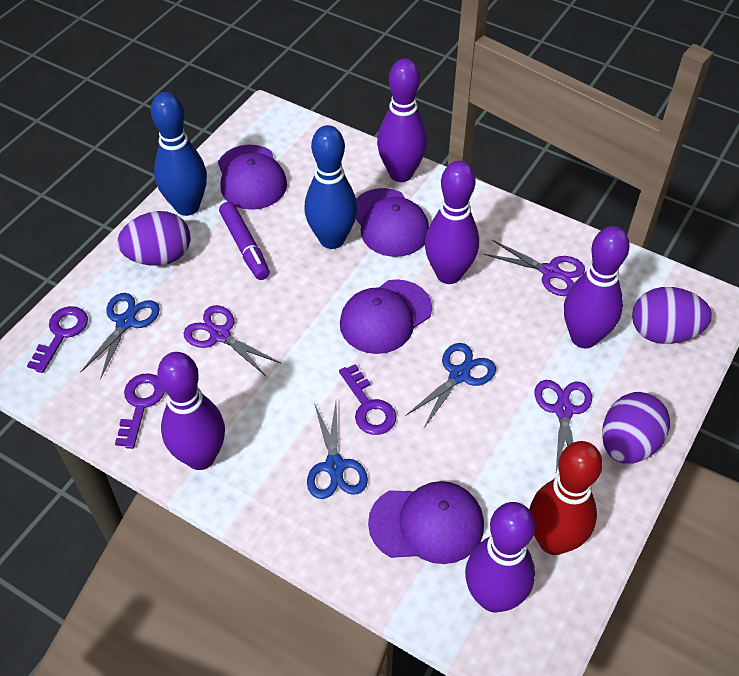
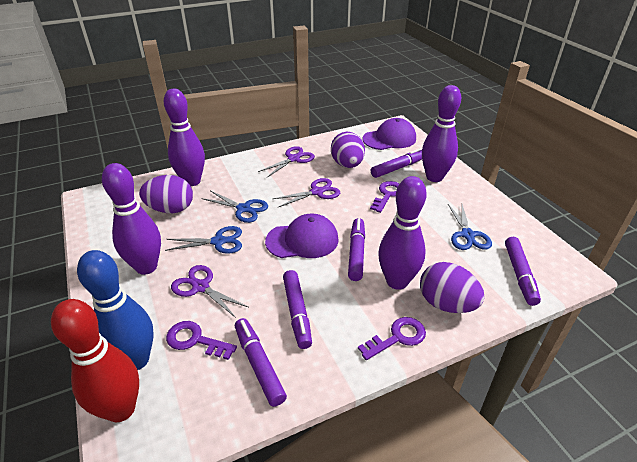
blue bowling pin: [151,92,207,216] [304,125,357,249] = 2 -> [77,250,153,370] = 1
purple bowling pin: [157,352,225,470] [377,58,427,182] [425,161,479,284] [465,502,535,612] [564,226,630,348] = 5 -> [102,163,161,275] [164,89,205,186] [378,176,427,290] [422,85,461,182] = 4
purple cap: [218,145,287,210] [340,279,432,354] [356,188,429,257] [368,481,484,564] = 4 -> [265,214,339,258] [363,118,416,150] = 2
purple marker: [219,202,270,280] = 1 -> [235,318,287,407] [283,270,312,349] [348,218,365,281] [371,148,422,178] [505,237,541,306] = 5

